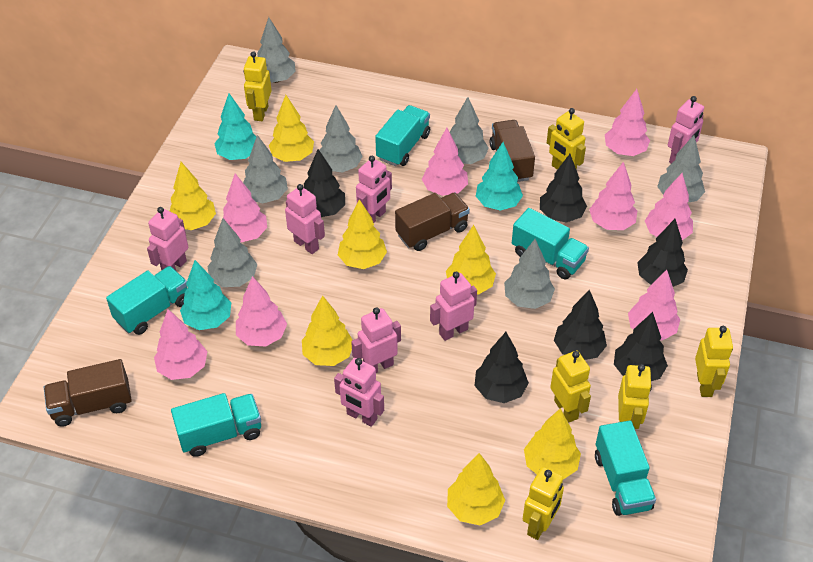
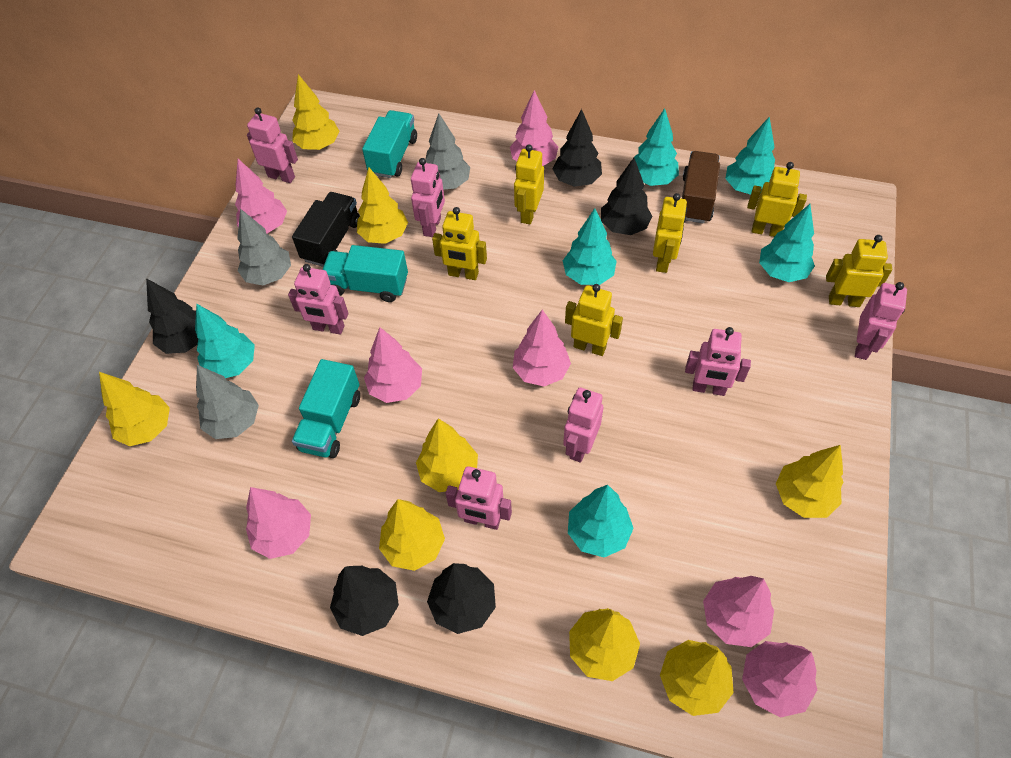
black tree: [304,149,345,217] [475,332,529,403] [540,154,587,223] [554,290,607,360] [614,312,668,381] [637,219,688,287] = 6 -> [146,278,198,354] [330,566,399,636] [427,563,496,634] [553,109,602,187] [601,158,652,235] = 5
black truck: none = 0 -> [292,192,360,267] = 1
brown truck: [44,359,132,427] [395,193,470,251] [489,120,535,182] = 3 -> [682,151,720,223] = 1
grey tree: [207,218,257,287] [243,135,288,203] [257,17,296,83] [319,105,363,173] [450,97,489,164] [504,239,555,309] [657,135,705,203] = 7 -> [196,365,259,439] [237,209,291,285] [425,114,470,190] = 3
pink tree: [154,309,208,380] [220,173,267,242] [236,276,287,347] [422,128,468,196] [589,162,637,230] [605,89,650,156] [628,270,680,340] [645,173,693,240] = 8 -> [235,159,287,234] [246,487,311,559] [364,327,422,403] [510,90,558,166] [513,310,571,386] [703,576,774,647] [742,641,817,718] = 7
turquoise tree: [180,260,231,330] [214,93,257,160] [476,142,523,211] = 3 -> [195,303,255,378] [563,208,617,285] [568,485,634,557] [634,108,679,186] [725,116,775,195] [759,204,815,282] = 6
turquoise truck: [106,266,187,335] [171,393,261,457] [375,105,430,166] [512,208,589,279] [595,420,656,516] = 5 -> [292,359,360,458] [322,245,408,302] [362,110,417,178] = 3
yellow tree: [170,162,216,230] [269,95,314,162] [302,295,352,366] [338,199,387,269] [446,225,496,295] [447,453,505,525] [524,408,581,479] = 7 -> [99,372,170,446] [292,74,340,150] [357,167,408,244] [379,499,445,571] [416,418,478,492] [569,608,640,681] [660,640,734,716] [776,445,843,518] = 8

